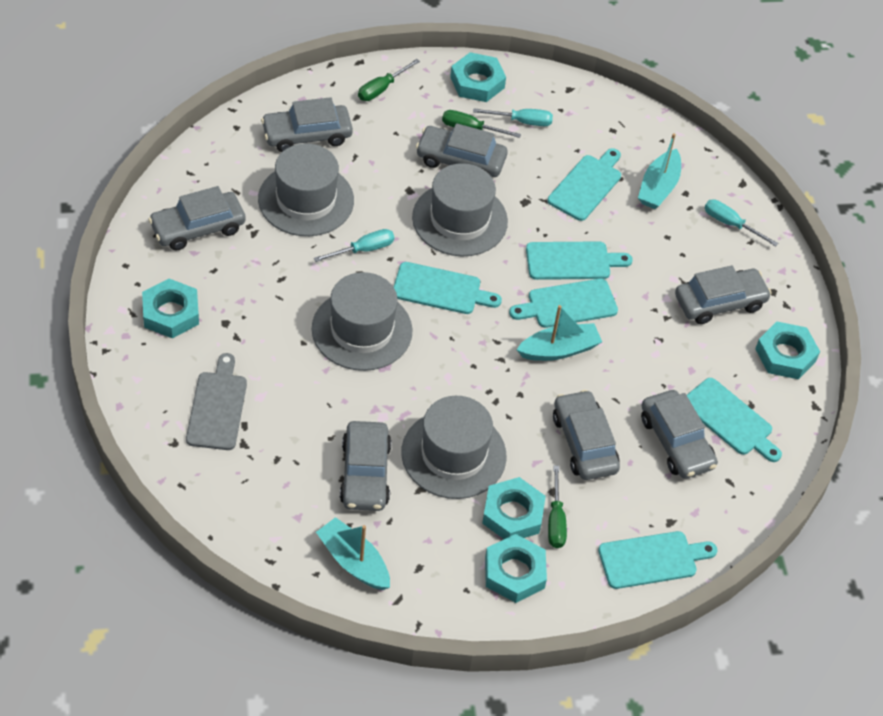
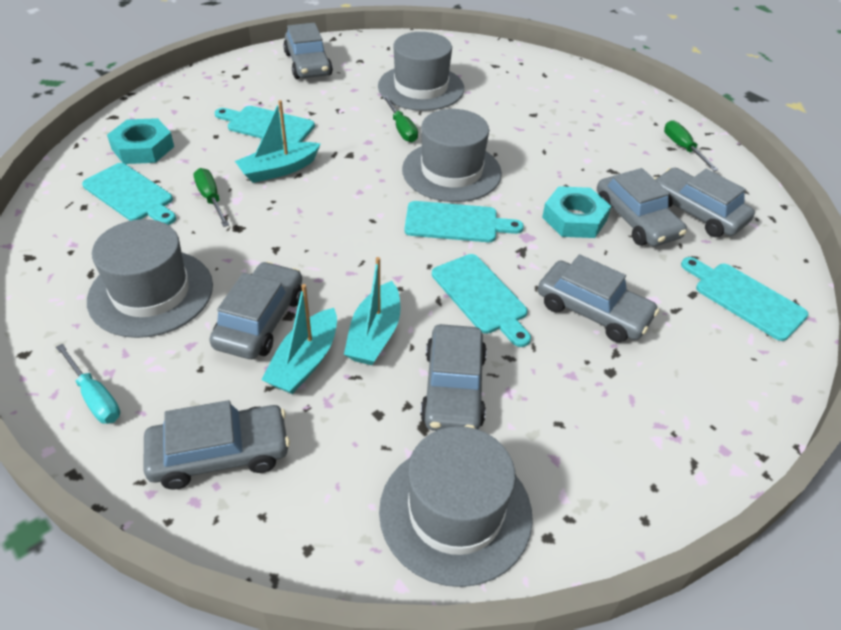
grey cutting board: [186,353,247,450] = 1 -> none = 0
turquoise cutting board: [394,262,502,314] [509,279,618,328] [526,241,633,280] [548,148,621,221] [598,531,717,589] [687,378,782,462] = 6 -> [82,163,176,225] [215,106,315,144] [404,201,524,242] [432,254,531,347] [681,257,809,341] = 5
turquoise nut: [142,279,199,338] [450,52,506,102] [482,477,546,539] [485,534,547,603] [755,321,820,379] = 5 -> [107,118,174,164] [542,186,611,238] = 2
turquoise screwdriver: [314,229,394,262] [473,108,553,126] [705,199,778,246] = 3 -> [56,344,120,424] = 1

